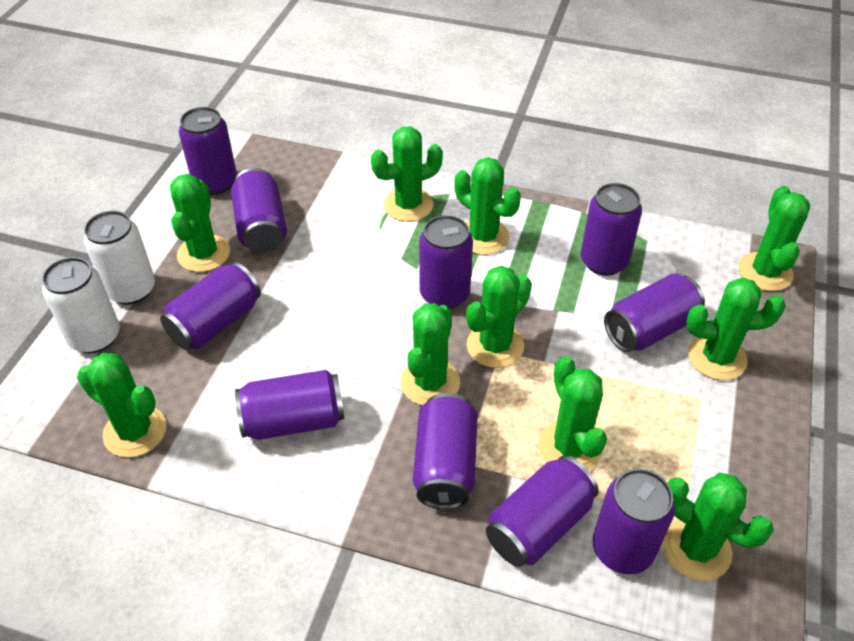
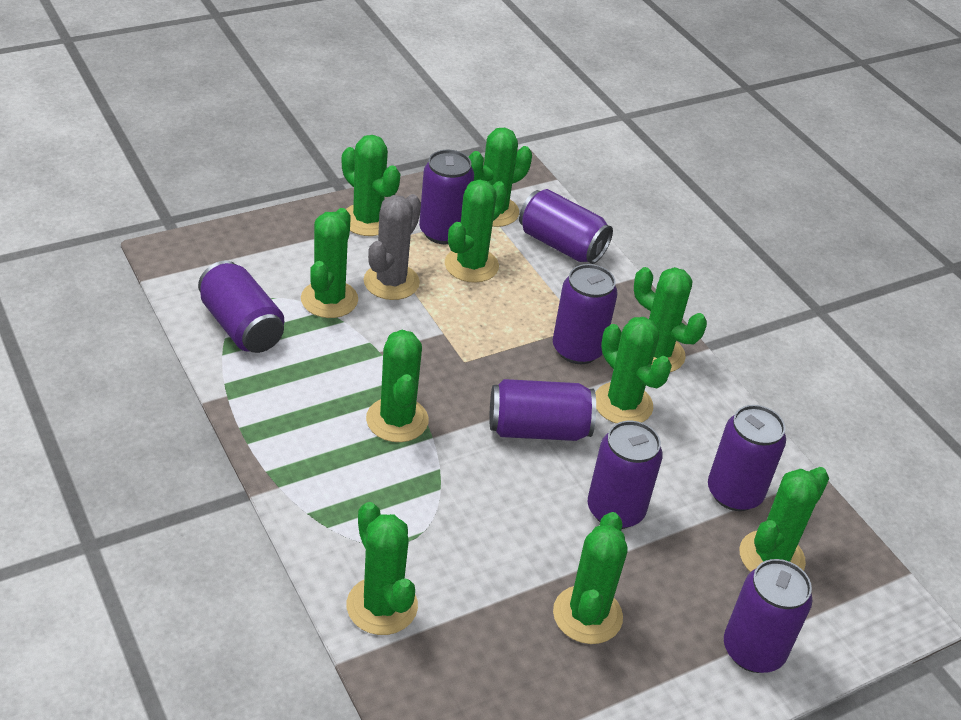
grey cactus: none = 0 -> [364,194,421,300] = 1
purple can: [160,262,261,350] [179,107,237,195] [231,168,287,253] [235,370,344,440] [413,393,478,510] [419,215,473,309] [486,456,599,567] [581,183,642,276] [593,469,675,574] [604,274,705,352] = 10 -> [198,261,284,353] [419,150,474,244] [490,379,596,441] [519,189,613,264] [553,264,618,364] [588,421,663,529] [708,405,786,511] [724,559,813,673] = 8
white can: [42,257,120,353] [84,211,155,305] = 2 -> none = 0

